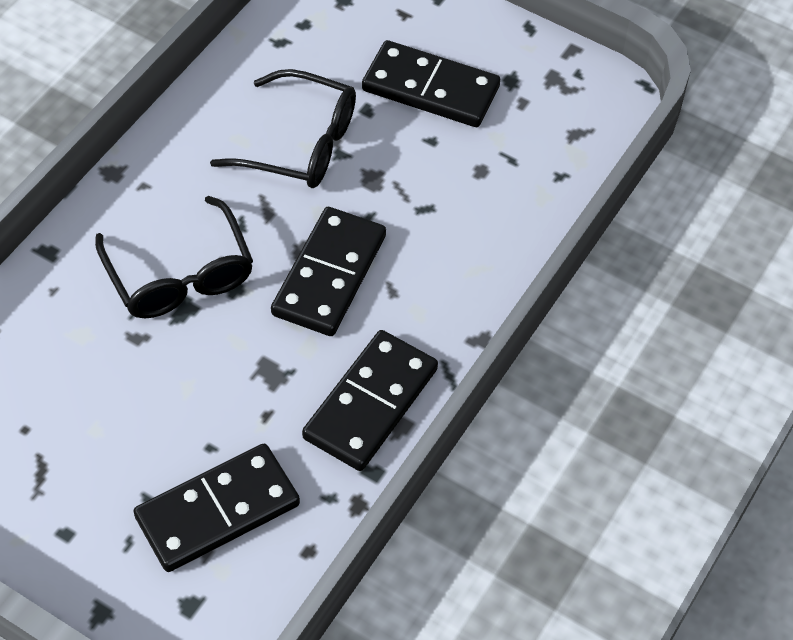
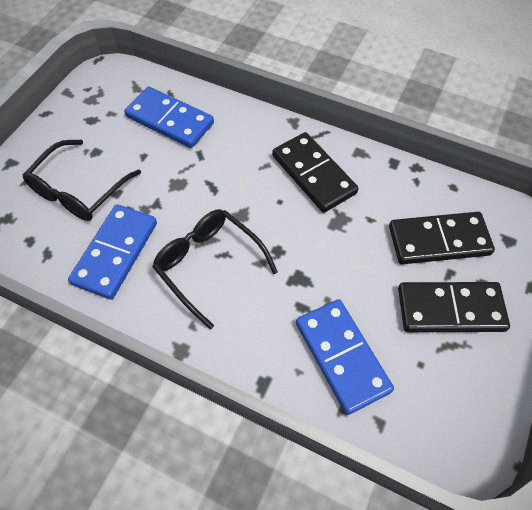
black domino: [134,444,300,572] [271,207,386,336] [302,330,438,471] [362,40,500,127] = 4 -> [272,132,359,213] [389,212,495,264] [398,282,510,332] = 3
blue domino: none = 0 -> [68,204,157,300] [124,86,214,148] [296,299,394,415] = 3

